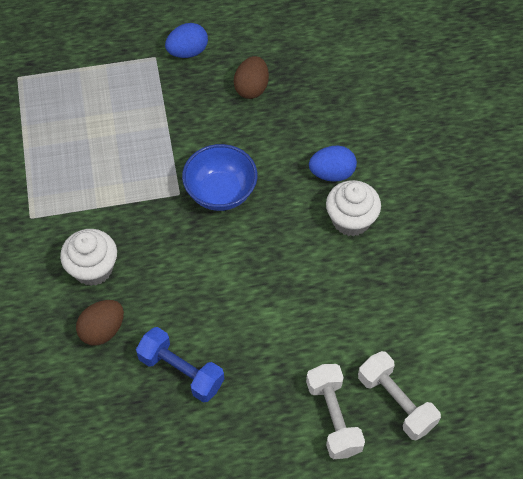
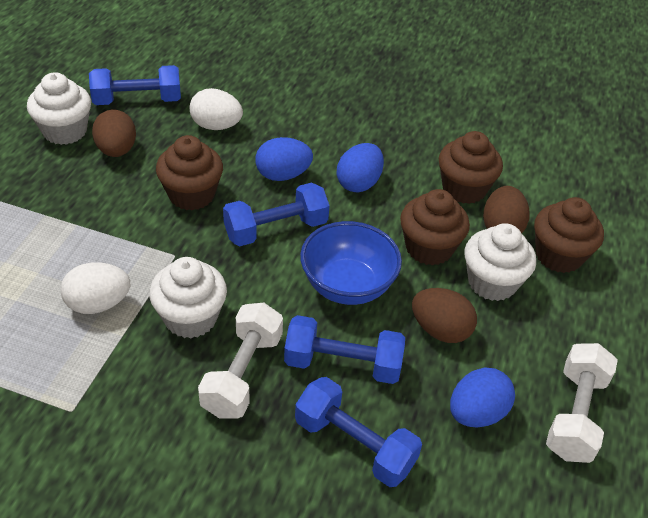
blue dumbbell: [136,327,224,402] = 1 -> [89,65,181,105] [223,183,330,246] [284,315,405,384] [295,377,422,487] = 4
blue egg: [165,23,208,58] [309,145,357,182] = 2 -> [255,137,313,181] [337,143,384,192] [450,368,515,427] = 3
brown cupcake: none = 0 -> [156,135,223,211] [400,189,470,266] [439,131,503,204] [534,197,604,273] = 4
brown egg: [76,300,124,346] [234,56,269,99] = 2 -> [92,109,136,157] [412,288,477,343] [483,186,530,233] = 3
white cupcake: [60,229,117,286] [326,180,381,236] = 2 -> [27,72,91,145] [149,257,227,338] [465,223,536,301] = 3
white egg: none = 0 -> [60,262,130,314] [190,88,243,130] = 2

